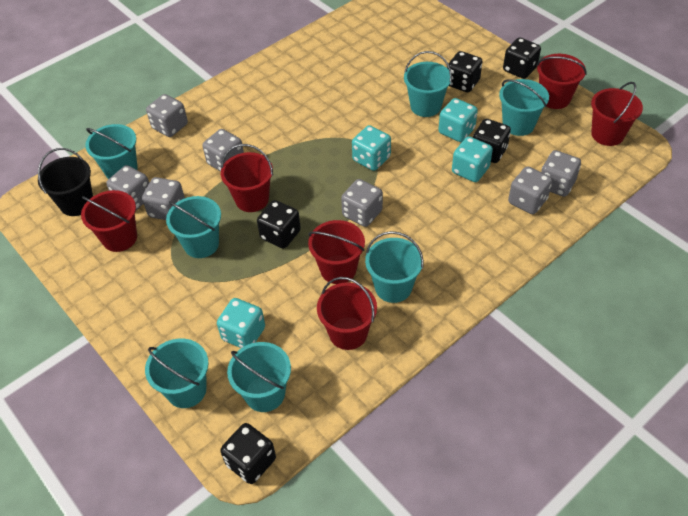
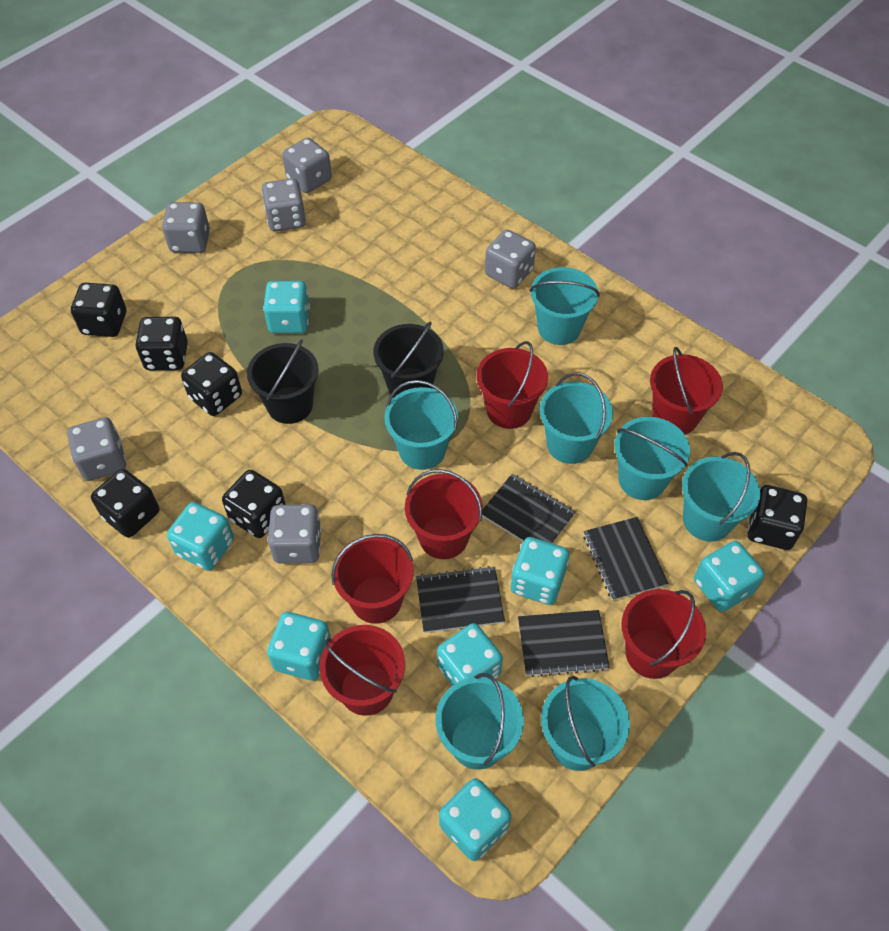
black bucket: [38,148,93,216] = 1 -> [247,339,319,424] [373,322,444,398] = 2
black dice: [220,423,276,484] [257,200,301,249] [447,51,482,92] [473,119,511,163] [503,38,541,79] = 5 -> [71,283,126,337] [91,469,159,538] [136,317,188,370] [181,352,242,416] [222,470,286,538] [747,485,807,550] = 6
black notebook: none = 0 -> [416,566,505,633] [482,474,575,543] [518,610,610,677] [584,517,668,601] = 4
grey dice: [106,165,149,210] [142,177,185,220] [146,94,188,137] [202,129,244,172] [341,179,383,227] [508,166,552,214] [541,150,581,197] = 7 -> [67,417,126,481] [162,202,210,253] [261,179,306,232] [268,504,321,564] [282,138,332,193] [485,230,536,289] = 6
turquoise dice: [217,298,265,348] [352,125,391,171] [438,98,478,142] [452,136,493,182] = 4 -> [167,502,234,571] [263,281,310,333] [267,612,331,681] [437,623,503,686] [439,778,511,861] [511,537,569,605] [694,541,765,612] = 7

